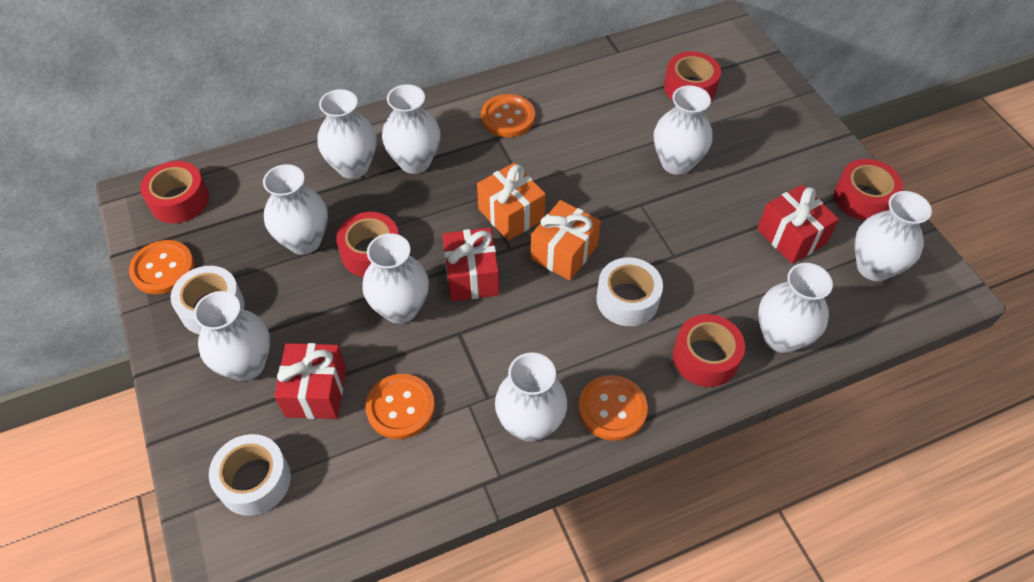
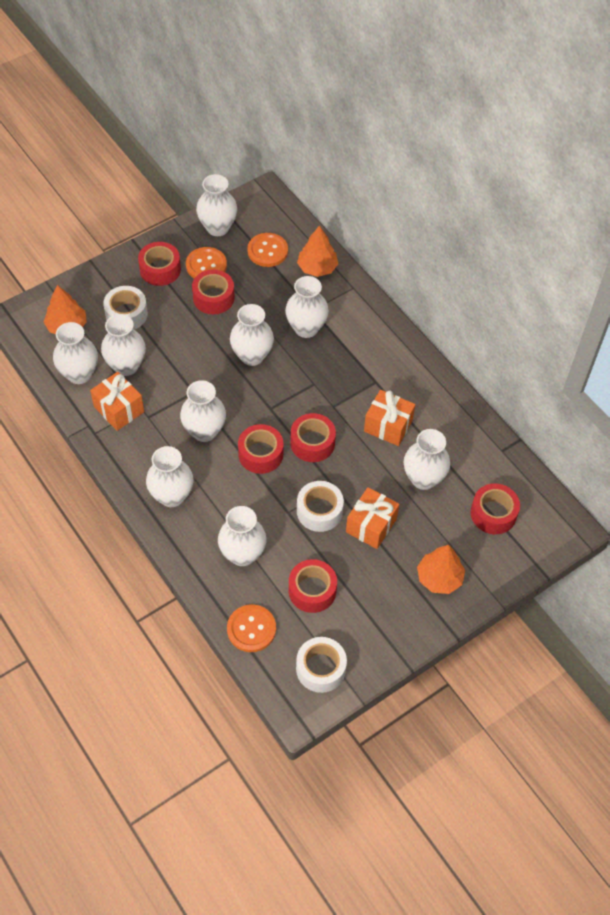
orange button: [129,240,194,294] [365,374,435,439] [481,94,535,137] [578,375,648,441] = 4 -> [186,247,227,278] [227,604,276,652] [247,233,288,267] = 3
orange gift: [477,163,546,241] [531,200,601,281] = 2 -> [90,372,144,431] [346,487,399,549] [364,390,415,446] = 3
orange tree: none = 0 -> [44,285,87,334] [297,226,338,277] [417,545,465,594] = 3
red gift: [274,343,346,419] [442,228,499,301] [757,185,839,264] = 3 -> none = 0
red tape: [141,161,209,223] [336,212,399,277] [664,51,721,100] [673,314,745,387] [834,159,903,221] = 5 -> [138,242,181,286] [192,270,235,314] [238,424,284,474] [289,559,337,613] [290,413,336,462] [471,483,520,534] = 6

